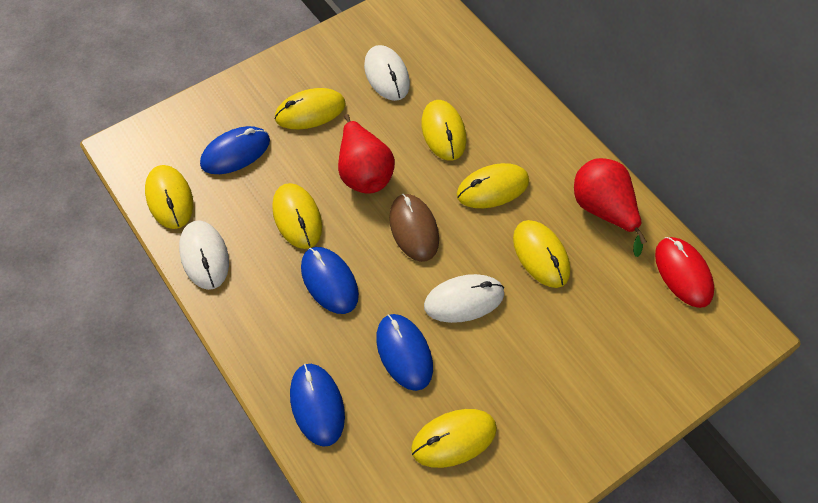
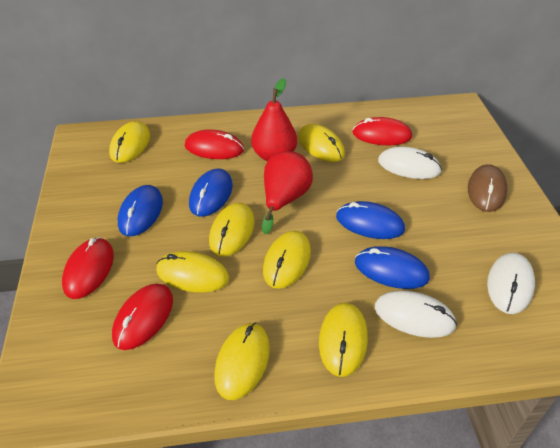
red mouse: [655,237,714,308] = 1 -> [62,237,114,299] [112,284,173,350] [185,129,244,159] [352,117,412,146] = 4

